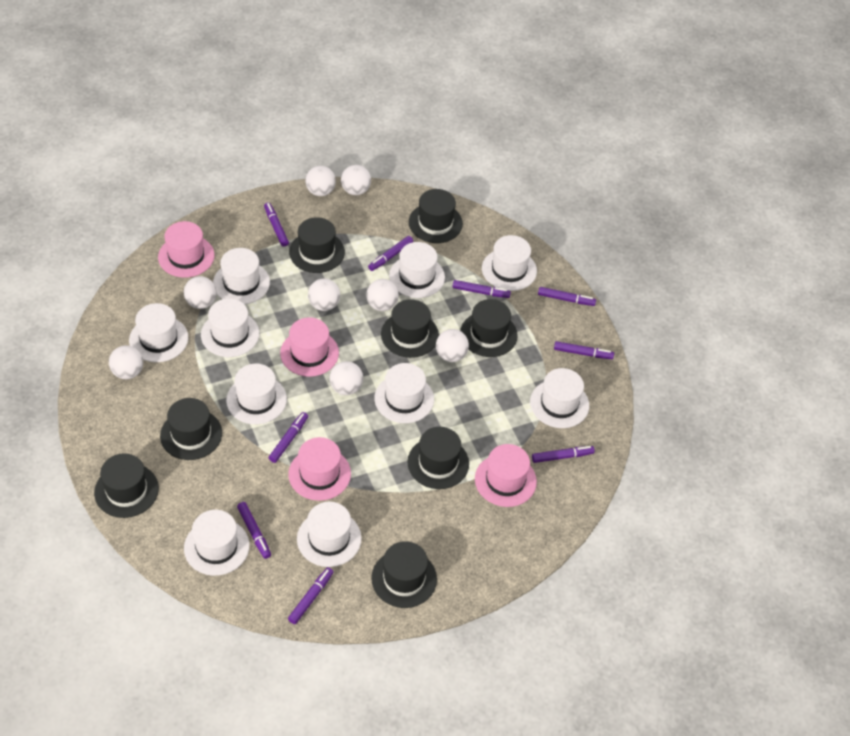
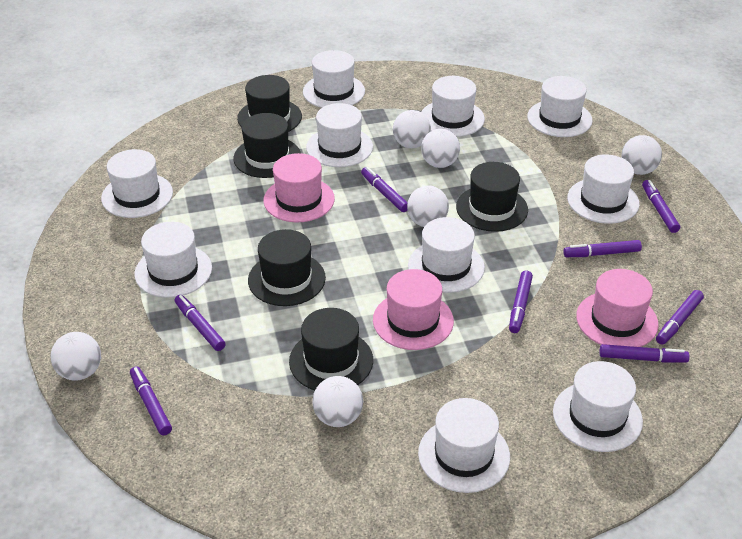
black hat: [94,453,159,518] [160,398,222,460] [289,217,345,273] [371,541,437,608] [381,299,439,358] [407,427,469,489] [409,189,463,243] [460,299,518,357] = 8 -> [233,113,301,178] [237,75,302,132] [248,229,326,306] [289,308,373,390] [456,162,528,232] = 5
pink hat: [158,221,215,278] [280,317,339,377] [288,437,351,501] [475,444,537,507] = 4 -> [263,153,335,222] [373,269,454,350] [576,269,659,347] = 3
purple marker: [237,502,271,559] [264,203,289,247] [269,412,308,463] [288,567,333,624] [368,236,413,271] [452,280,511,298] [532,446,595,463] [538,287,596,306] [554,341,614,359] = 9 -> [130,366,172,435] [174,295,225,351] [361,167,408,212] [509,270,533,333] [563,240,642,257] [599,344,689,363] [642,180,680,233] [656,290,704,345] = 8
white ball: [109,345,143,379] [184,276,217,309] [305,166,336,196] [308,278,340,311] [329,361,363,395] [341,165,371,195] [366,279,399,311] [436,329,469,362] = 8 -> [51,332,101,381] [312,376,363,427] [393,110,431,148] [407,186,449,227] [421,129,460,168] [622,135,662,175] = 6

